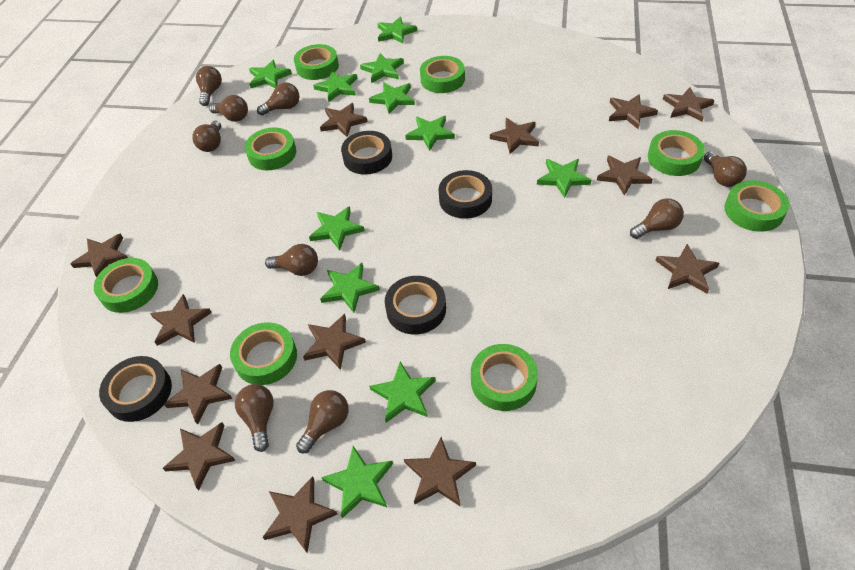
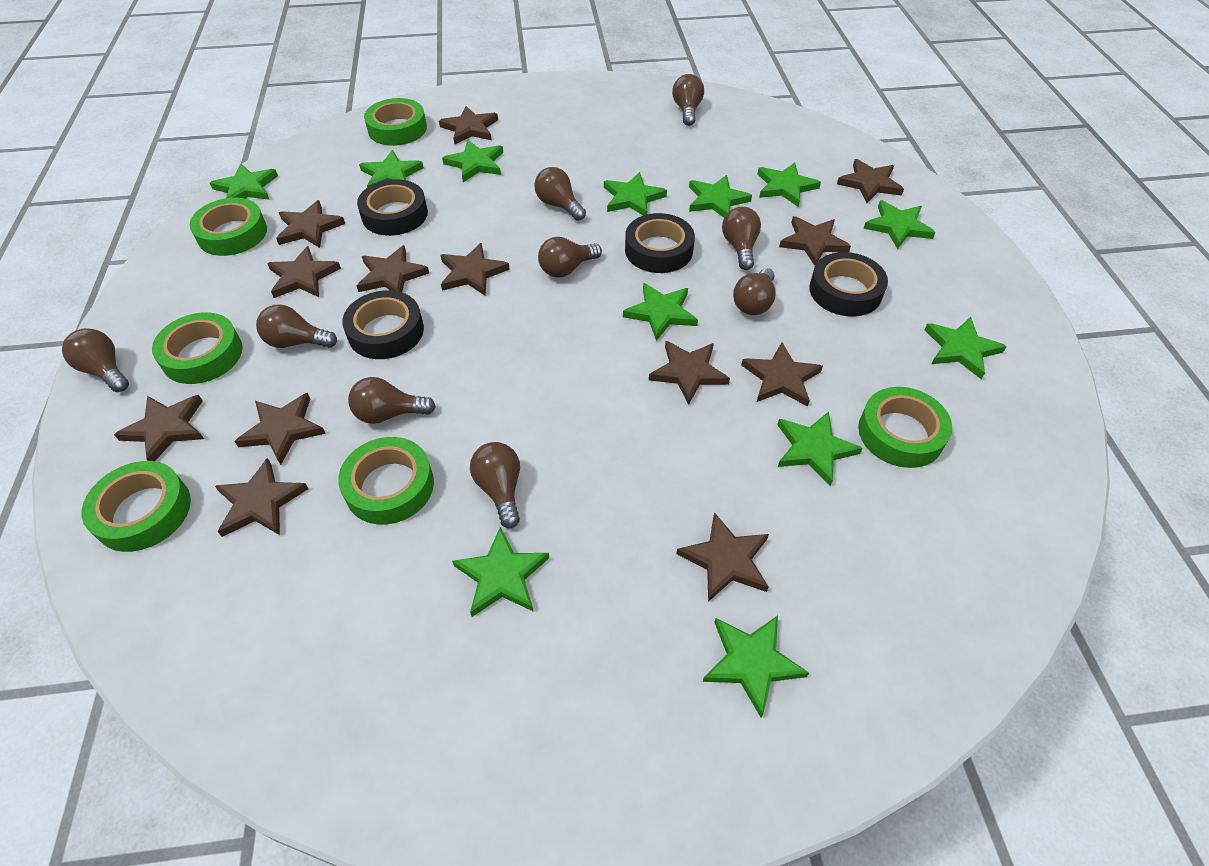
green star: [249,60,292,88] [309,206,365,251] [313,71,357,102] [320,263,380,313] [321,446,393,518] [360,53,404,83] [369,82,415,114] [369,362,436,423] [377,17,417,44] [405,116,455,151] [537,159,591,198] = 11 -> [210,163,278,200] [359,150,424,188] [442,140,503,182] [452,527,549,617] [604,172,667,215] [623,283,698,341] [689,175,752,218] [703,615,809,718] [758,162,821,207] [777,411,863,486] [863,200,936,249] [924,317,1007,379] = 12
green tape: [94,258,158,313] [230,322,297,385] [244,127,296,170] [294,44,339,80] [420,56,465,93] [471,344,538,411] [648,130,705,176] [724,180,789,232] = 8 -> [81,461,191,552] [152,312,243,384] [190,198,267,256] [338,437,434,525] [364,98,427,146] [858,387,952,468] = 6

